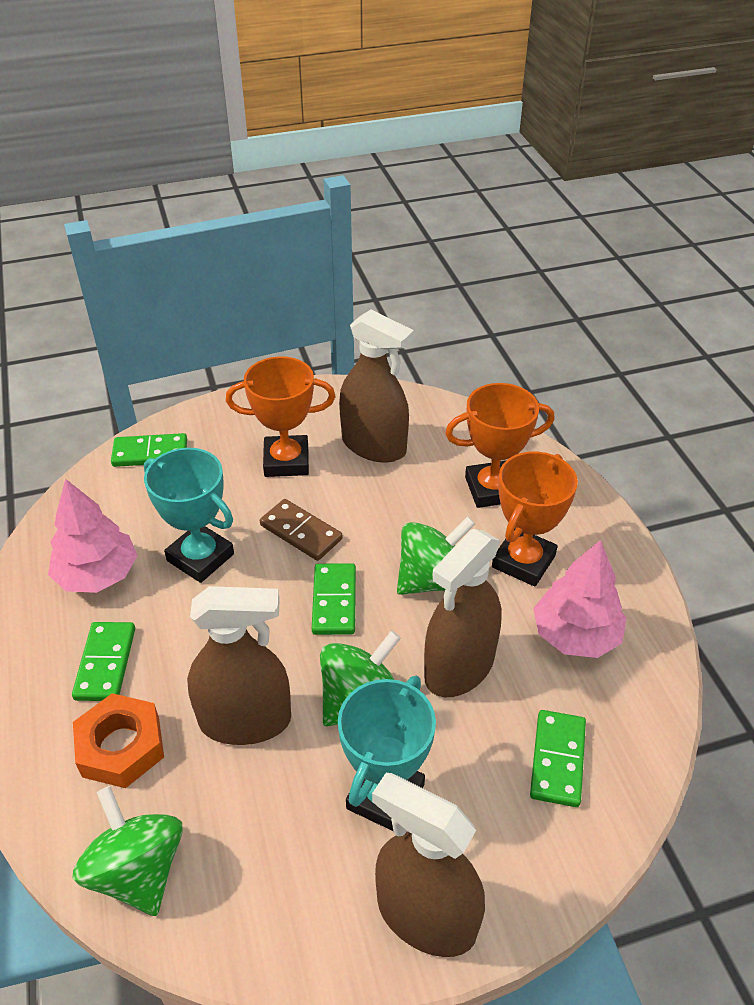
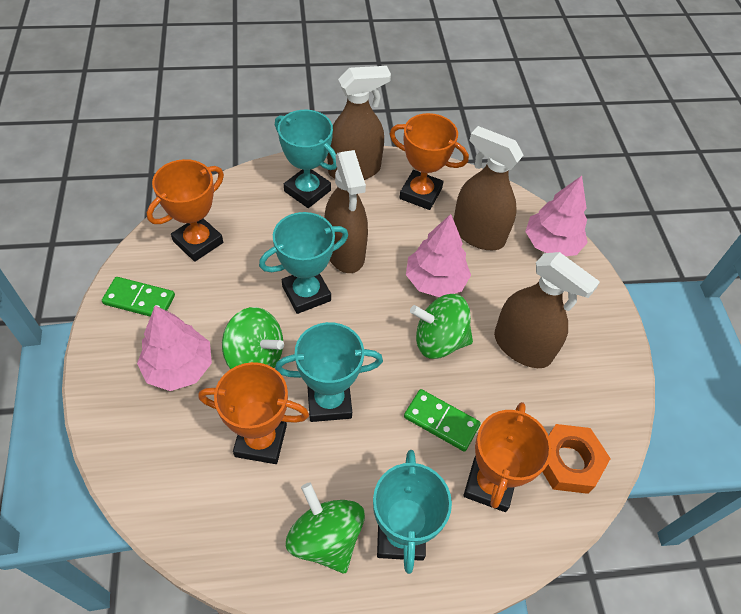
brown domino: [260,499,342,561] = 1 -> none = 0
green domino: [72,622,135,701] [111,433,187,467] [312,563,356,635] [530,710,586,807] = 4 -> [102,277,175,317] [404,389,481,452] = 2
orange trophy: [226,356,335,477] [445,383,555,508] [492,452,578,587] = 3 -> [147,159,224,262] [198,362,309,464] [390,113,469,210] [463,402,552,512] = 4
pink tree: [48,479,137,593] [533,540,626,658] = 2 -> [137,305,212,391] [406,214,471,297] [525,176,588,256] = 3
turquoise trophy: [144,448,234,583] [338,676,436,831] = 2 -> [259,212,348,314] [275,110,337,208] [275,322,383,422] [373,450,452,574] = 4

